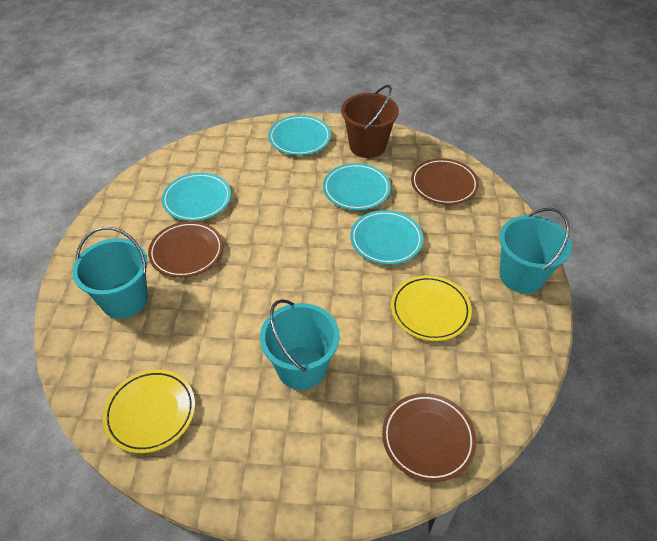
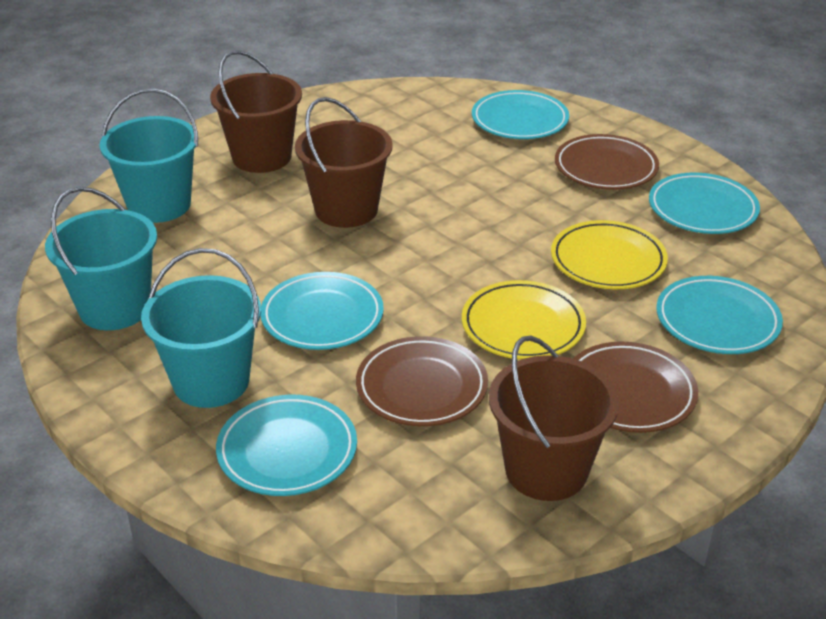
brown bucket: [341,85,399,158] = 1 -> [210,50,302,173] [295,97,393,228] [489,336,619,501] = 3
turquoise plate: [162,173,231,221] [269,115,331,155] [323,163,391,210] [350,210,423,265] = 4 -> [216,394,357,496] [260,272,384,350] [472,90,569,139] [649,173,760,234] [656,276,783,354] = 5

